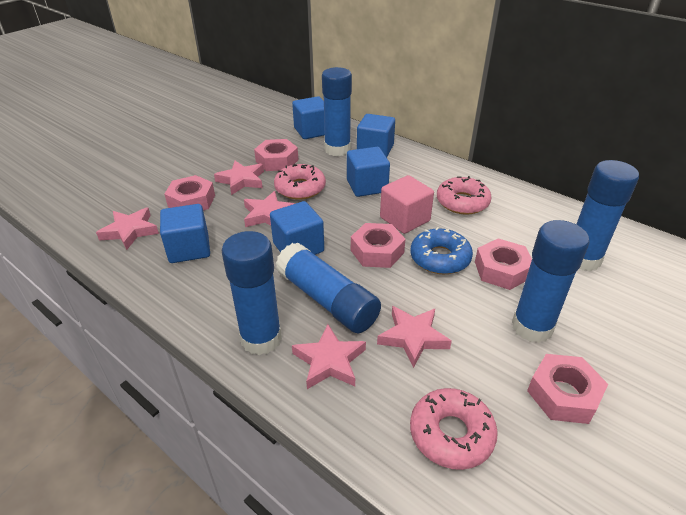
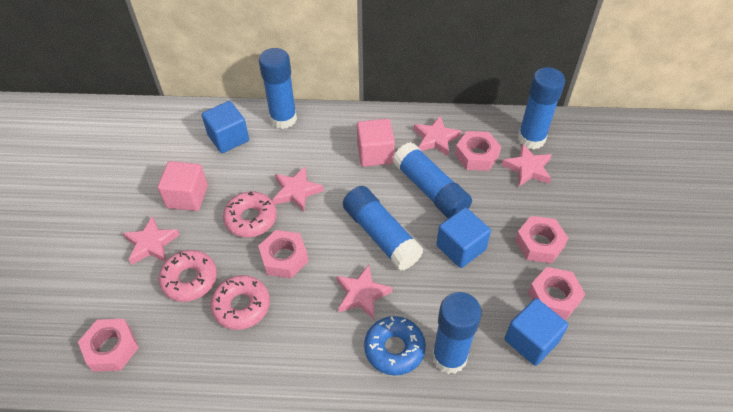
blue cube: [160,204,210,263] [270,201,324,255] [292,96,325,139] [347,147,390,197] [357,114,395,157] = 5 -> [202,101,249,153] [436,207,491,268] [505,298,568,366] = 3
pink cube: [380,175,434,234] = 1 -> [158,161,208,211] [357,119,395,167] = 2

